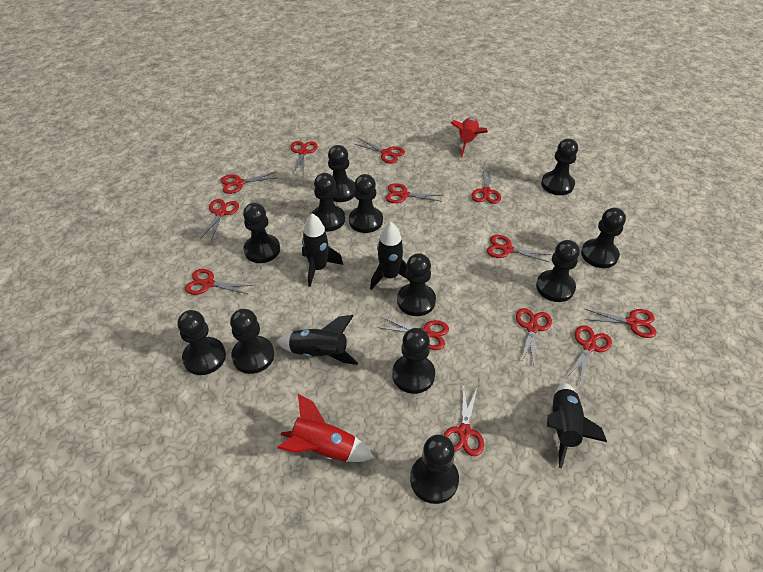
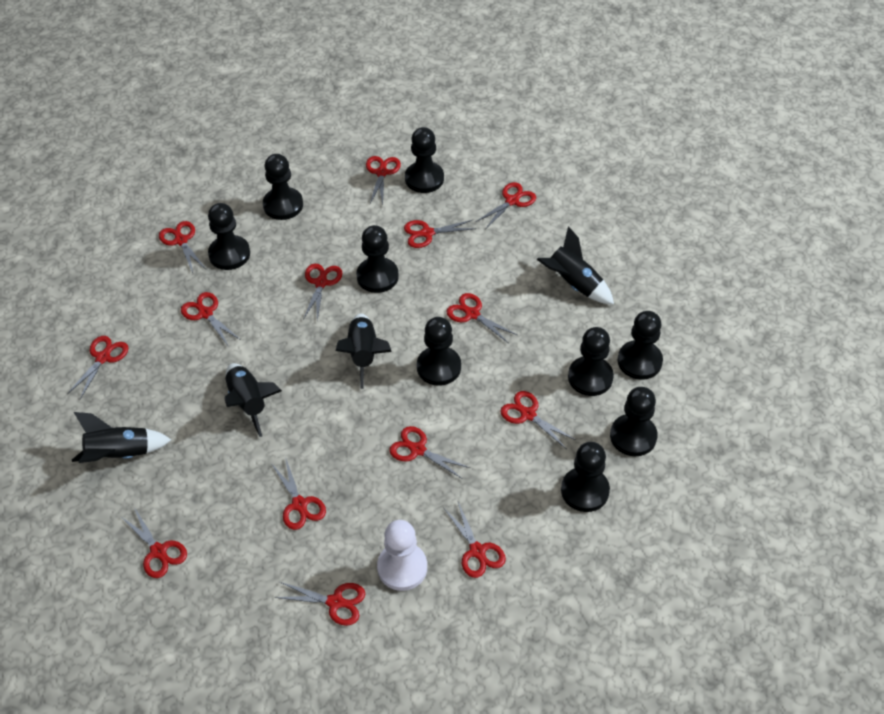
black pawn: [178,310,226,375] [230,309,274,374] [243,203,280,263] [311,173,345,232] [328,145,355,202] [349,174,383,233] [392,328,435,394] [397,253,436,316] [410,434,459,504] [536,240,580,302] [541,139,578,195] [581,208,626,268] = 12 -> [208,203,250,270] [263,154,303,220] [356,225,399,293] [405,127,444,193] [417,317,461,386] [561,442,610,512] [568,327,614,396] [610,387,658,456] [617,311,663,380] = 9
red rocket: [277,394,374,462] [451,117,488,158] = 2 -> none = 0
red scissors: [185,269,253,295] [200,199,239,241] [220,172,278,194] [290,141,318,174] [355,138,405,164] [377,317,449,350] [385,183,443,203] [444,385,484,456] [471,169,501,204] [487,235,551,263] [516,308,552,364] [567,325,612,383] [585,309,656,338] = 13 -> [67,336,129,399] [120,507,187,578] [159,221,206,273] [181,292,241,347] [271,457,326,530] [275,582,365,626] [303,264,342,320] [366,156,401,205] [389,426,470,479] [404,220,476,248] [444,502,506,578] [446,293,517,343] [476,182,536,228] [500,391,576,448] = 14
white pawn: none = 0 -> [377,520,427,591] = 1

